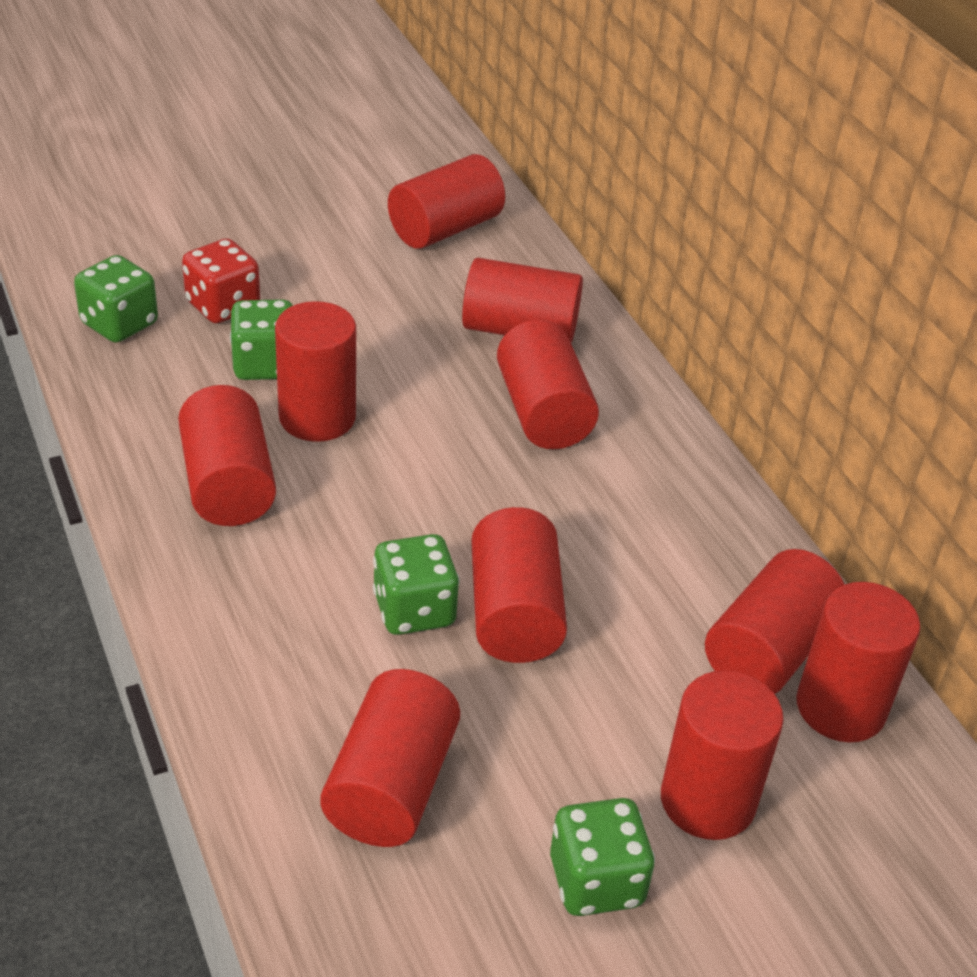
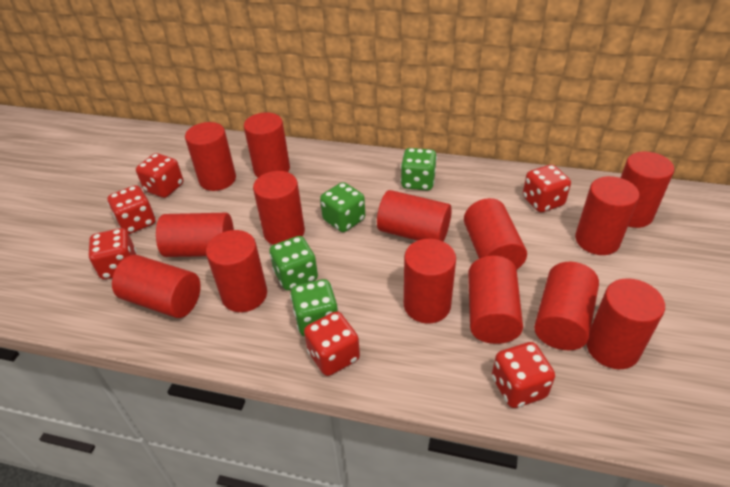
red cylinder: [178,385,276,526] [275,301,356,442] [320,669,460,847] [388,154,505,249] [462,258,583,343] [471,507,567,663] [497,319,599,449] [661,670,784,840] [705,549,845,694] [796,582,920,742] = 10 -> [112,255,201,318] [156,213,234,257] [185,122,236,191] [206,230,267,312] [244,112,290,177] [253,171,305,245] [377,190,452,242] [404,239,456,323] [464,198,527,269] [468,256,523,344] [534,262,599,350] [575,176,639,255] [586,278,665,369] [621,152,674,228] = 14
red dice: [182,239,260,323] = 1 -> [88,228,136,279] [108,185,155,234] [136,153,183,198] [304,311,360,376] [492,342,555,408] [523,165,571,212] = 6

